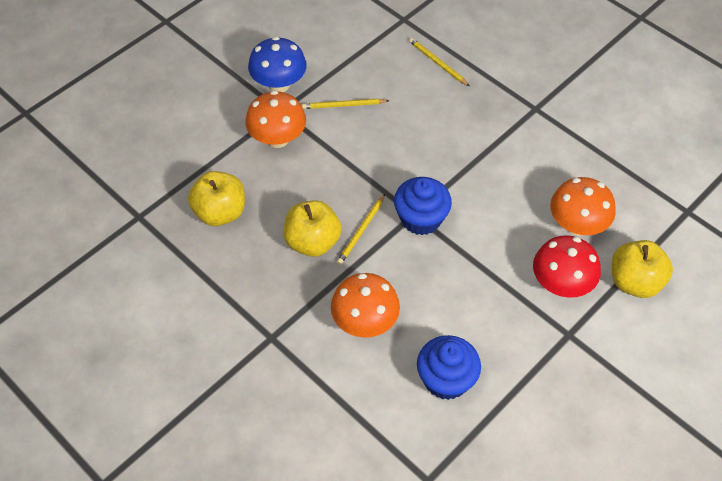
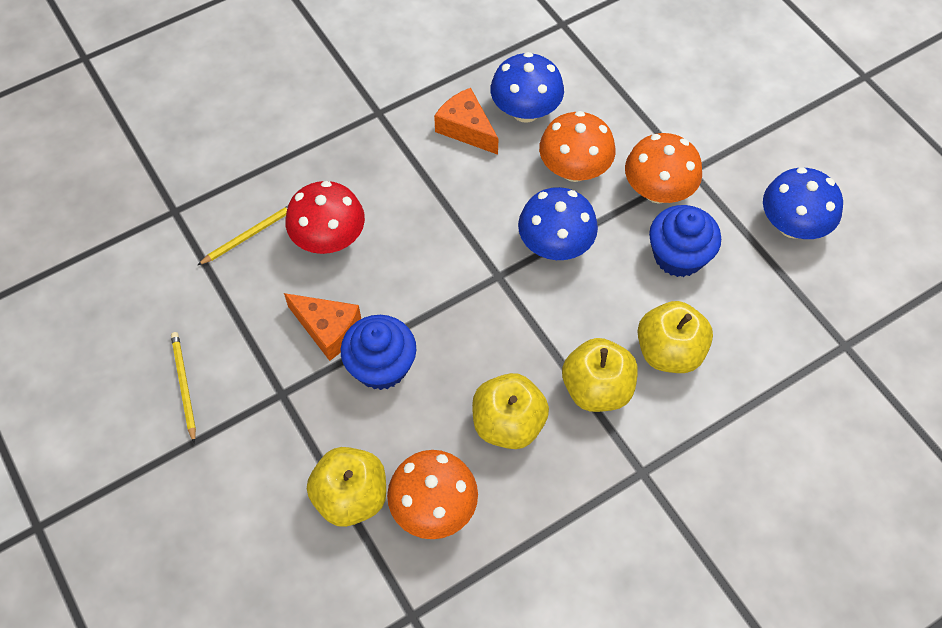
blue mushroom: [248,37,307,92] = 1 -> [490,52,564,123] [518,187,598,260] [763,167,843,239] = 3
orange cheese: none = 0 -> [284,293,361,361] [434,88,499,155] = 2
yellow apple: [188,171,245,226] [283,200,342,257] [612,240,673,298] = 3 -> [307,447,386,527] [472,373,549,449] [562,338,638,412] [637,301,713,373] = 4
yellow pencil: [302,98,389,109] [337,194,385,265] [409,38,469,86] = 3 -> [171,332,196,444] [198,206,288,265] = 2

